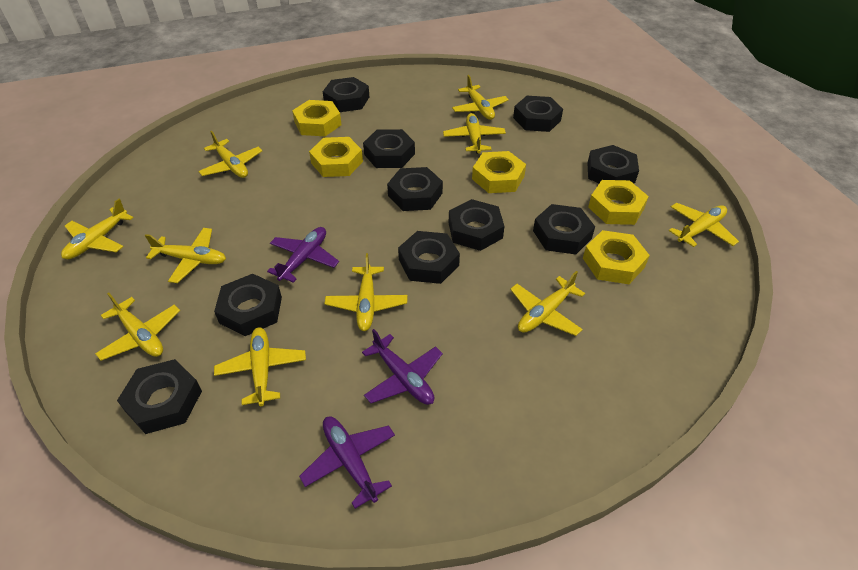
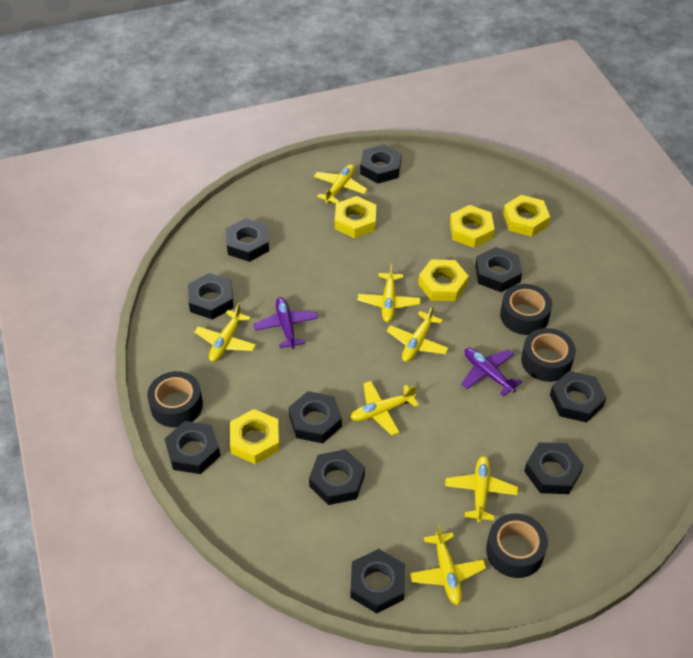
black tape: none = 0 -> [147,371,203,427] [486,513,548,578] [500,284,552,335] [521,328,576,382] = 4
purple plane: [267,227,339,283] [299,416,395,509] [362,329,443,405] = 3 -> [254,297,318,349] [462,348,522,397] = 2
yellow plane: [61,199,134,259] [95,292,180,360] [145,228,226,283] [198,131,262,178] [214,327,306,406] [324,253,407,331] [443,113,506,154] [452,75,509,120] [510,271,585,336] [669,203,739,247] = 10 -> [194,303,256,362] [314,164,368,203] [351,381,419,436] [358,263,421,322] [387,305,449,362] [410,524,486,605] [445,456,518,523] = 7

